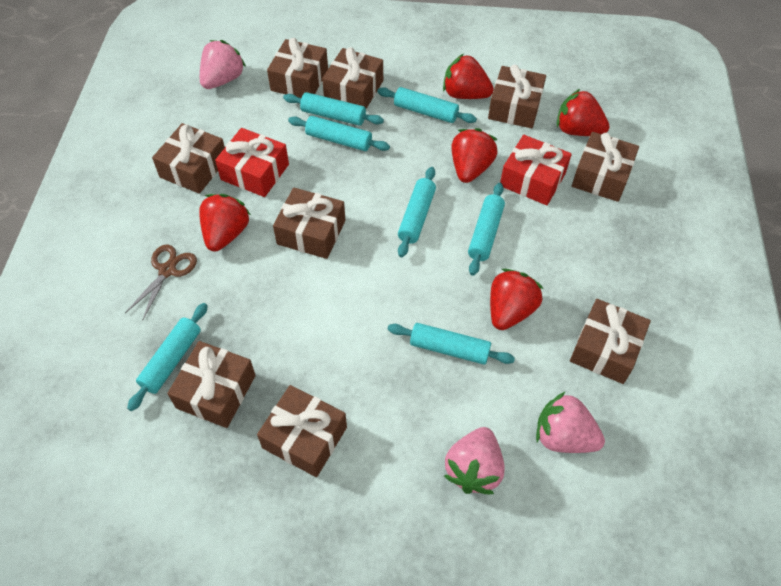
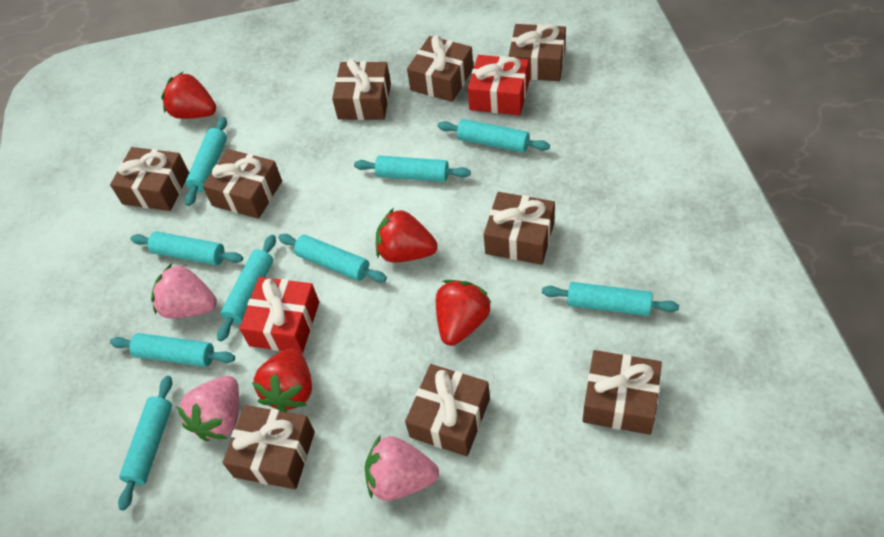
brown scissors: [125,245,197,321] = 1 -> none = 0
red strawberry: [199,194,251,252] [443,54,494,99] [451,128,498,183] [490,269,543,330] [557,89,610,136] = 5 -> [161,72,216,119] [252,348,312,412] [376,208,438,262] [436,280,492,346] = 4
turquoise rolling pin: [127,303,208,411] [283,92,384,126] [288,116,390,151] [377,87,477,123] [388,323,515,365] [398,167,436,257] [468,183,505,276] = 7 -> [110,333,235,367] [118,376,172,511] [131,232,243,265] [185,117,227,206] [217,235,276,342] [278,234,387,282] [354,155,471,182] [438,119,550,153] [542,282,679,316] = 9

